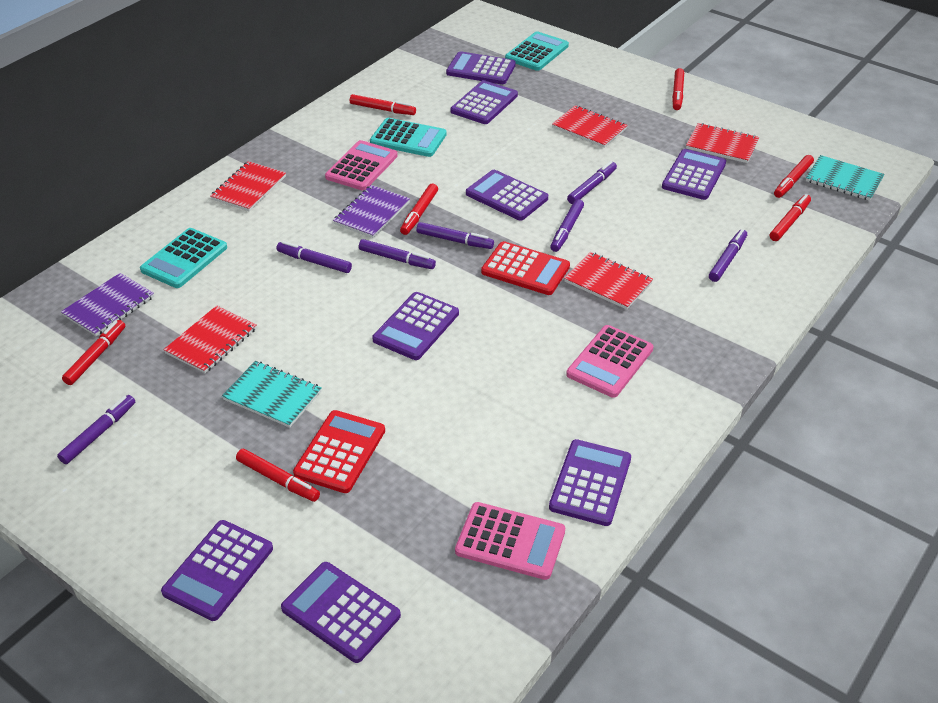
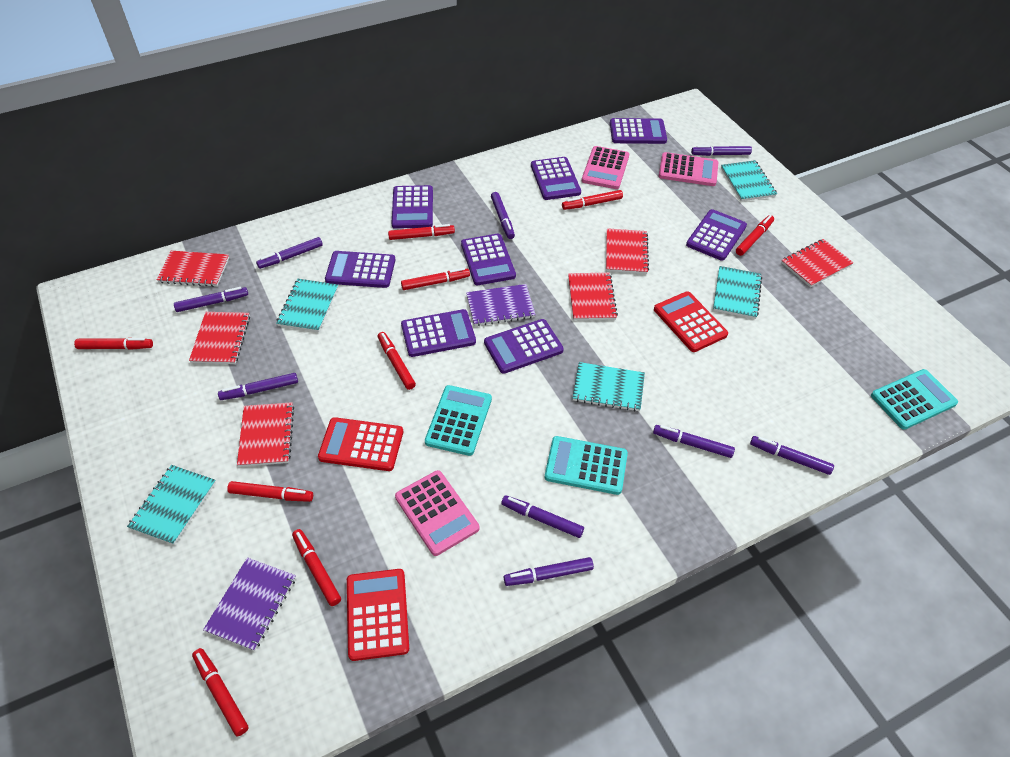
purple marker: [57,395,135,464] [276,241,352,273] [359,239,436,269] [416,222,494,249] [550,199,584,252] [567,161,617,204] [709,229,747,282] = 7 -> [174,287,248,312] [218,373,298,400] [256,237,323,269] [491,192,515,239] [501,495,584,538] [504,557,594,586] [653,425,735,458] [691,145,752,156] [750,436,834,475] = 9
red calculator: [293,410,385,493] [481,241,570,295] = 2 -> [318,417,403,471] [347,569,409,661] [654,291,728,352] = 3
red marker: [62,320,125,385] [236,449,320,502] [350,94,416,115] [400,183,438,235] [672,68,684,110] [770,194,811,241] [774,155,814,198] = 7 -> [74,338,153,350] [192,648,249,736] [227,481,313,502] [292,529,341,606] [378,332,416,390] [388,224,455,240] [401,268,470,290] [562,190,623,210] [736,215,774,256] = 9
red notebook: [164,305,257,373] [210,161,286,212] [552,105,628,148] [564,252,653,309] [686,123,759,163] = 5 -> [157,251,229,287] [189,312,250,364] [237,402,294,467] [568,273,618,320] [606,228,649,274] [781,239,854,287] = 6
turquoise notebook: [222,361,321,428] [806,155,884,201] = 2 -> [127,465,216,545] [276,279,338,332] [573,362,645,412] [713,266,762,319] [721,160,777,201] = 5

